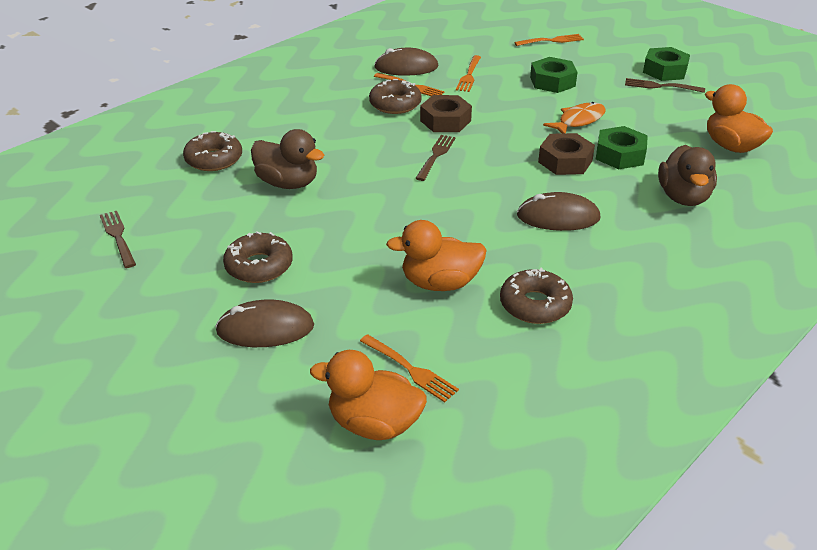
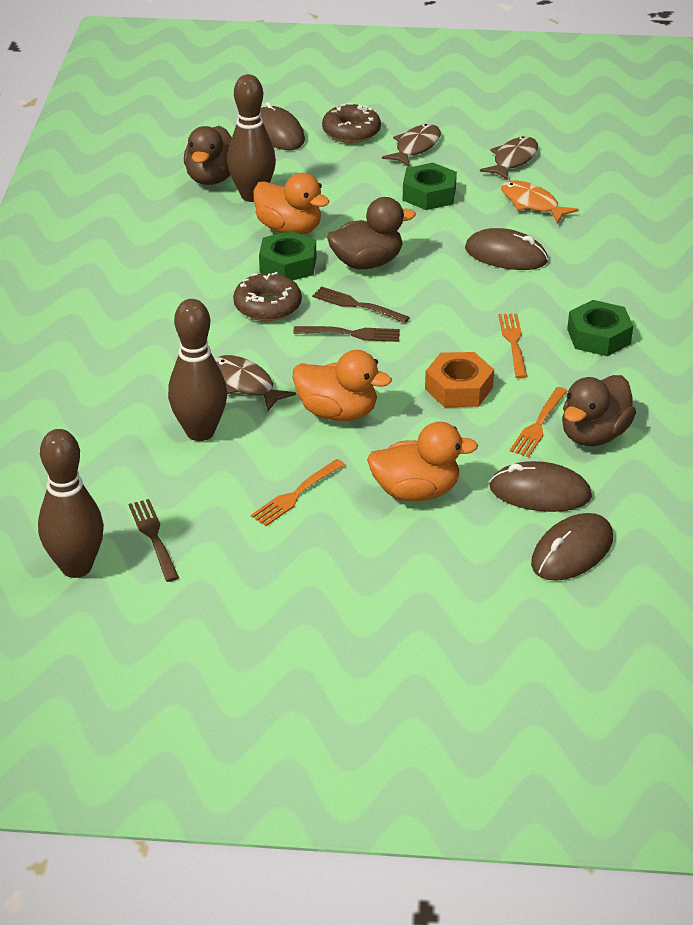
brown bowling pin: none = 0 -> [38,429,104,578] [168,299,227,441] [227,74,276,202] = 3
brown donut: [183,131,242,171] [223,231,293,283] [369,79,422,114] [500,268,573,324] = 4 -> [233,272,302,321] [322,103,381,143] = 2
brown duck: [251,129,324,189] [658,145,717,206] = 2 -> [184,126,232,185] [327,197,416,269] [562,375,636,446] = 3
brown fish: none = 0 -> [215,355,296,411] [382,124,441,167] [480,136,538,180] = 3
brown mouse: [215,300,314,347] [374,48,438,76] [517,192,601,231] = 3 -> [260,102,305,150] [465,228,548,270] [489,461,592,512] [531,513,613,581] = 4
brown nut: [420,95,472,132] [538,133,595,175] = 2 -> none = 0
orange fork: [360,334,459,402] [374,73,445,96] [456,55,481,92] [514,34,584,46] = 4 -> [251,459,345,526] [499,313,527,379] [510,387,567,457] = 3
orange nut: none = 0 -> [425,352,494,407] = 1

